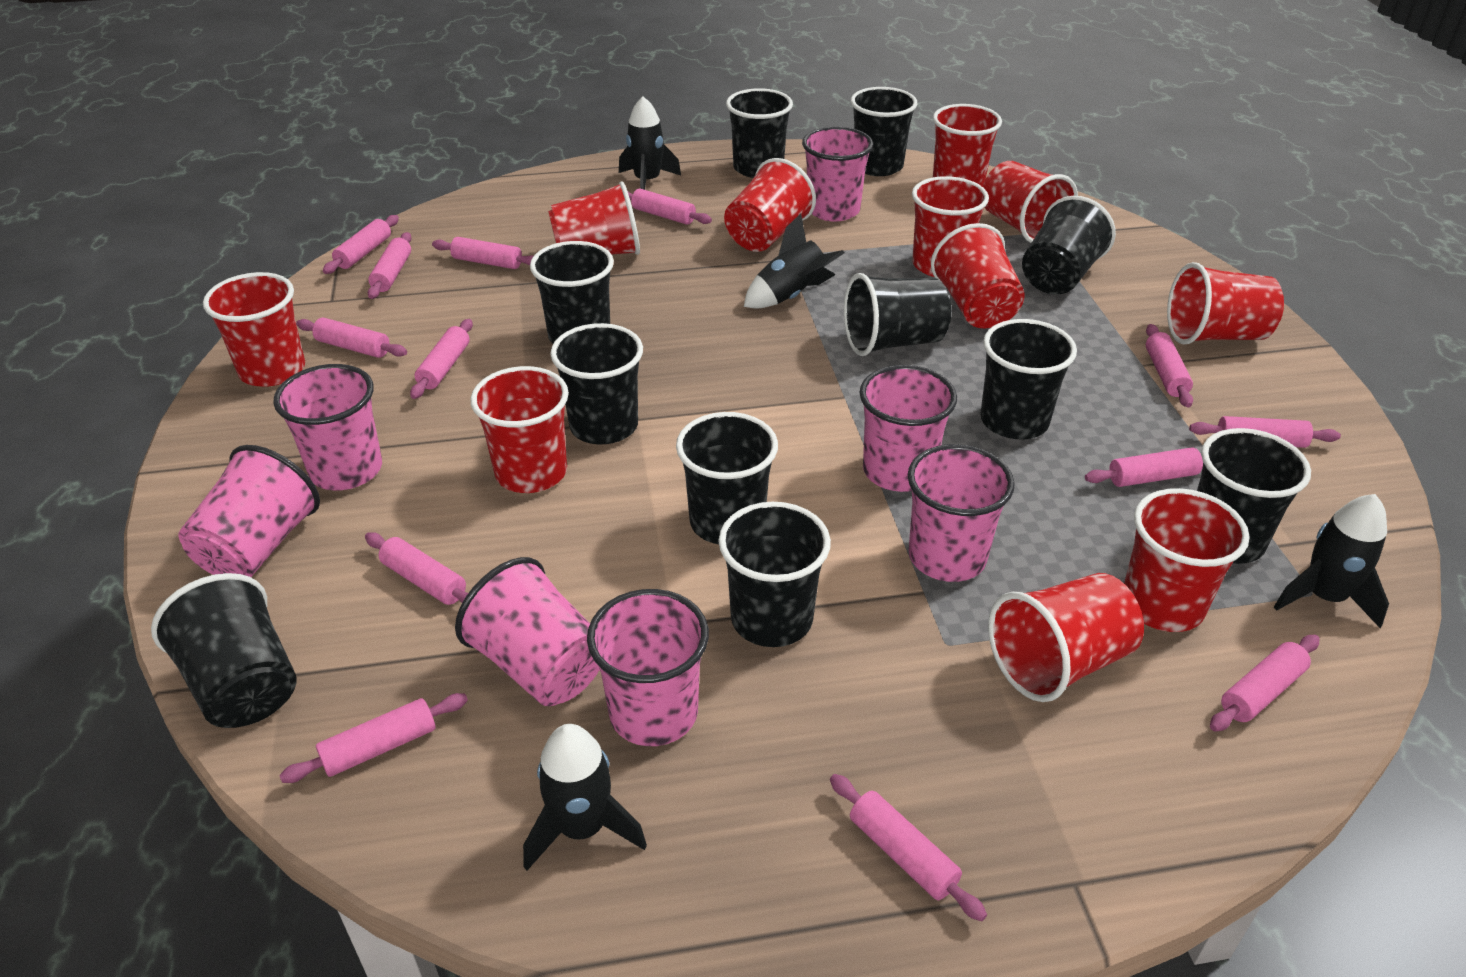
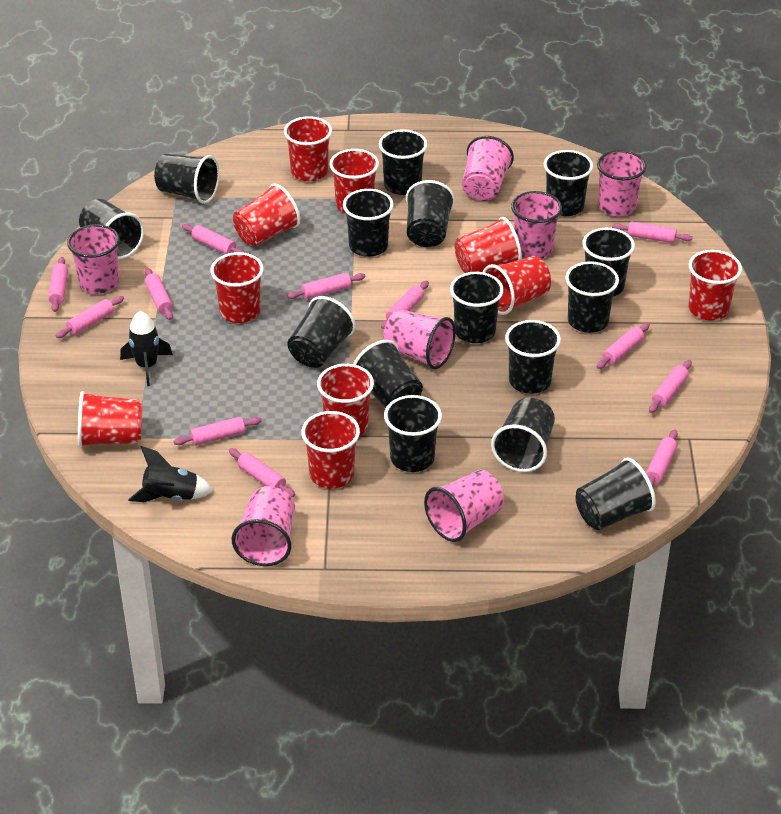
black cup: [151,573,297,728] [530,241,614,344] [550,323,643,444] [676,412,778,544] [718,502,831,647] [726,88,793,178] [844,273,951,356] [851,87,917,176] [980,319,1077,439] [1022,196,1116,295] [1197,428,1311,564] = 11 -> [79,199,144,260] [154,154,219,204] [287,296,356,368] [343,189,394,257] [353,340,423,408] [379,129,427,195] [384,395,442,472] [406,180,455,247] [450,272,504,343] [491,398,555,472] [505,320,561,394] [544,150,593,216] [565,261,619,333] [575,458,656,530] [583,228,635,296] = 15
black rocket: [523,724,647,870] [619,96,681,190] [744,213,844,308] [1274,494,1389,628] = 4 -> [120,311,173,386] [128,446,213,502] = 2
pink rolling pin: [279,693,468,783] [296,318,407,358] [323,215,399,274] [365,532,468,605] [368,232,412,299] [410,319,473,399] [432,237,533,269] [628,189,712,225] [830,774,987,921] [1085,447,1203,487] [1146,324,1193,408] [1189,416,1341,448] [1210,635,1320,731] = 13 -> [48,257,68,312] [55,296,124,338] [145,268,173,320] [174,417,262,446] [182,224,245,254] [229,448,295,497] [287,273,365,299] [381,281,429,329] [597,323,650,369] [612,221,693,243] [646,430,678,487] [649,360,692,413] = 12
red cup: [203,272,305,387] [470,366,569,493] [548,181,640,255] [724,158,816,252] [912,176,989,277] [931,223,1024,328] [933,104,1002,187] [983,161,1078,243] [988,573,1144,702] [1124,488,1250,632] [1167,262,1284,345] = 11 -> [78,391,142,448] [210,252,264,323] [233,183,300,247] [284,116,332,181] [301,411,360,489] [317,364,374,436] [329,149,379,213] [454,217,522,273] [483,256,551,315] [689,250,742,321] = 10

